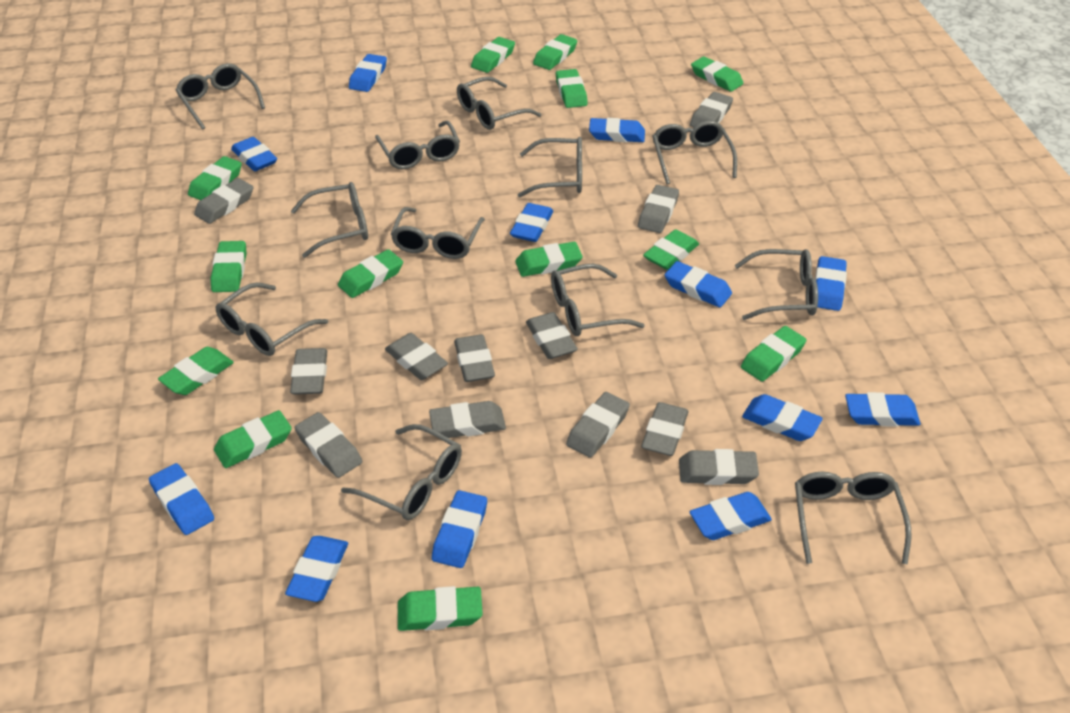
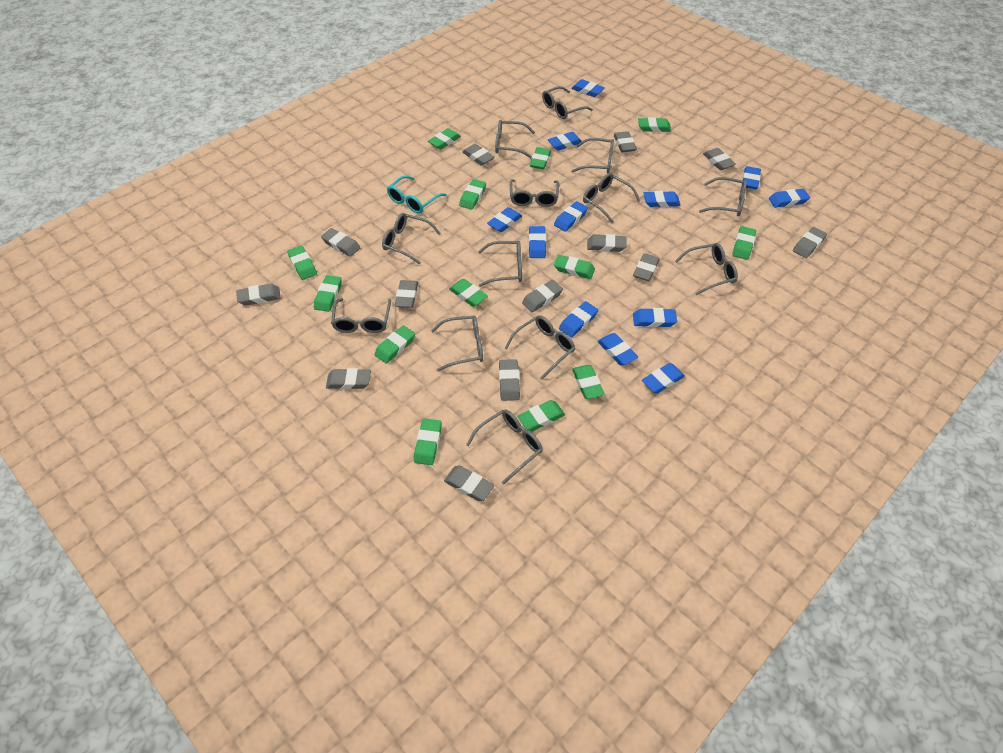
grey eraser: [194,178,254,224] [290,348,327,395] [295,412,362,478] [385,333,448,380] [429,401,506,438] [454,334,495,382] [526,312,578,359] [566,392,630,458] [638,185,679,233] [641,402,688,456] [679,449,759,485] [690,92,733,127] = 12 -> [236,284,281,306] [321,228,360,257] [326,368,371,390] [395,280,418,308] [444,465,494,501] [462,144,494,166] [499,359,520,401] [522,280,563,312] [587,234,627,252] [614,131,637,152] [633,253,660,281] [703,148,736,170] [793,227,827,258] = 13
grey glasses: [175,63,265,130] [216,282,328,356] [291,182,368,258] [341,424,462,520] [375,121,460,169] [391,207,485,259] [457,77,541,130] [518,137,582,198] [551,264,645,336] [653,121,737,184] [735,249,818,320] [795,472,912,564] = 12 -> [331,298,391,333] [382,213,441,264] [431,315,483,371] [466,409,543,484] [478,241,522,287] [495,120,535,158] [505,315,575,380] [510,179,559,207] [542,86,593,119] [571,138,614,173] [583,173,640,223] [675,243,738,295] [699,177,747,216] = 13
turquoise glasses: none = 0 -> [387,175,447,213] = 1

